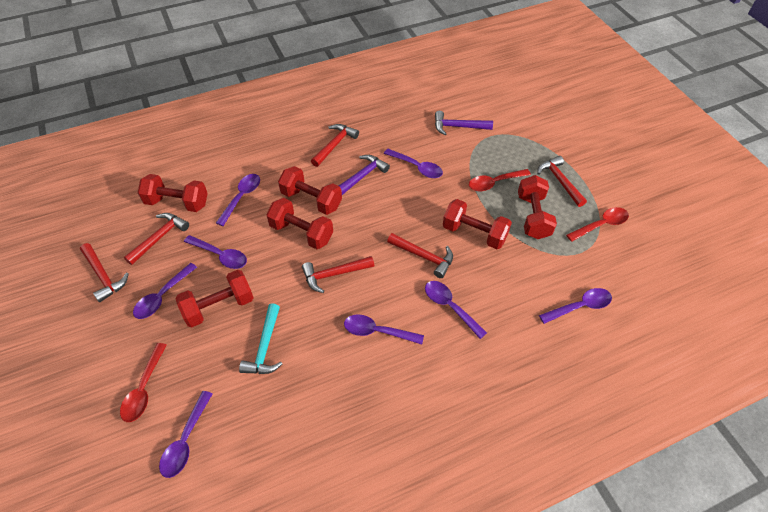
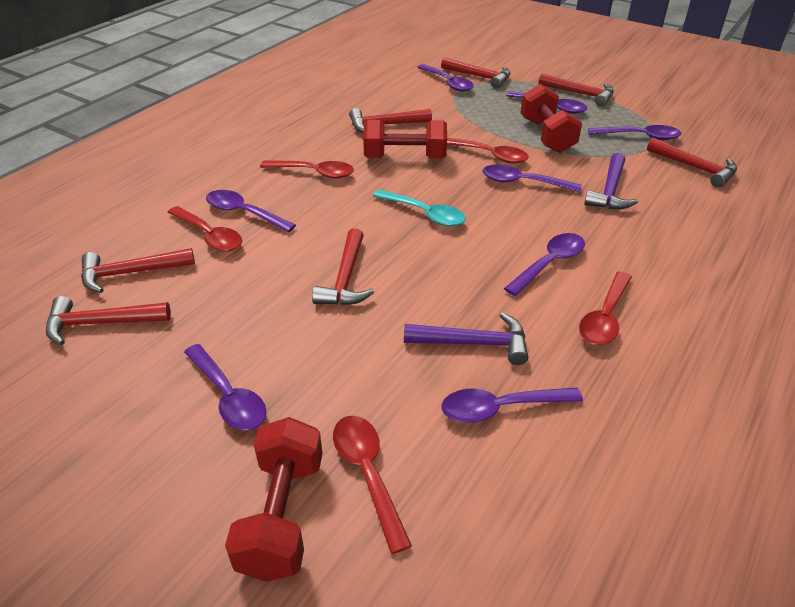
red dumbbell: [138,174,208,212] [175,270,254,327] [266,198,333,249] [278,166,342,215] [443,199,512,249] [518,175,557,239] = 6 -> [225,417,322,582] [363,120,447,158] [520,84,582,153] = 3
red hammer: [80,243,129,302] [124,213,189,265] [302,256,374,293] [311,124,359,167] [387,233,453,278] [537,156,587,207] = 6 -> [46,296,171,345] [81,248,195,293] [312,228,374,305] [349,108,432,133] [441,57,510,89] [539,73,614,107] [647,138,737,188] = 7
red spoon: [120,343,167,422] [469,169,531,191] [566,207,629,242] = 3 -> [167,206,242,252] [260,160,354,179] [333,416,412,554] [447,138,529,164] [579,271,632,345] = 5
turquoise hammer: [239,303,282,374] = 1 -> none = 0
turquoise spoon: none = 0 -> [373,189,466,226] = 1

